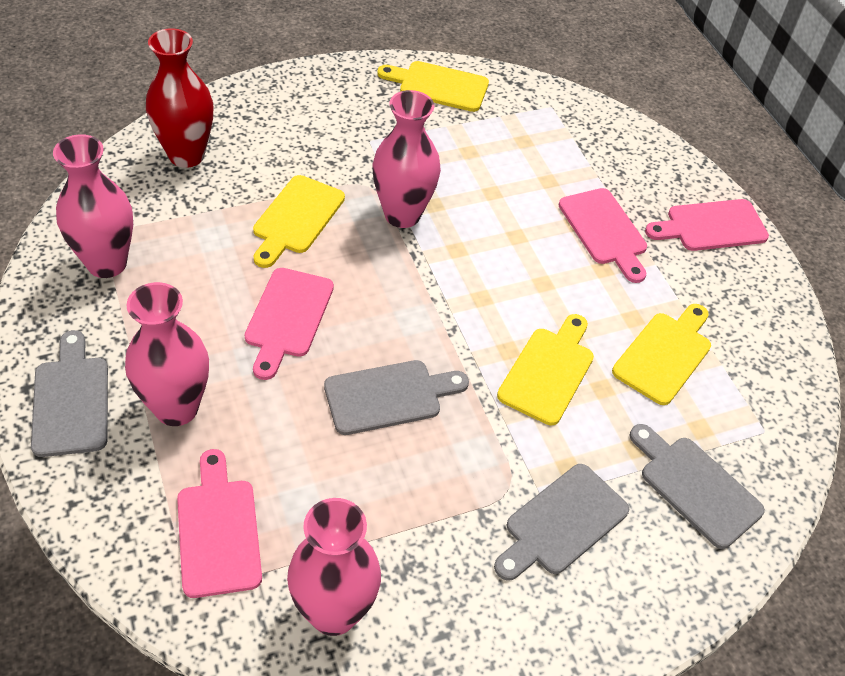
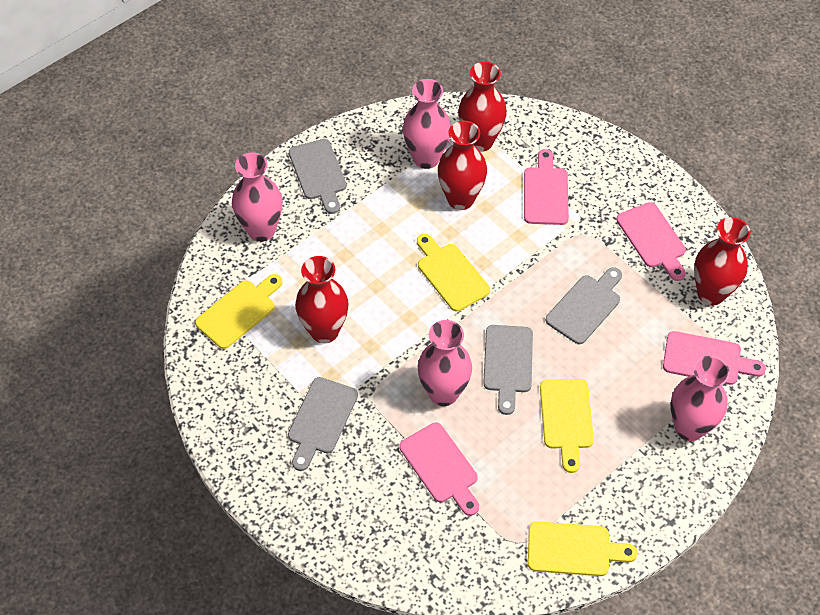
red vase: [146,28,213,168] = 1 -> [295,256,349,344] [438,121,487,210] [458,62,507,152] [694,217,751,305] = 4

